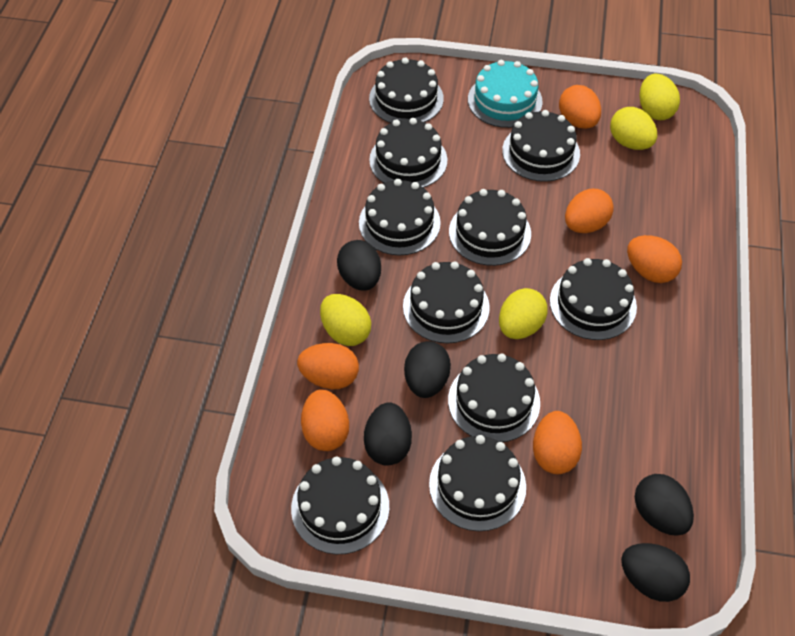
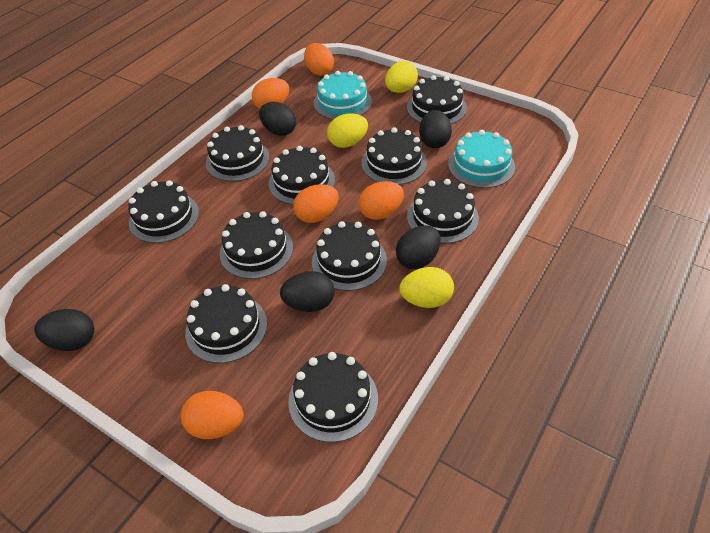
orange egg: [297,343,359,389] [301,389,349,451] [533,411,582,474] [559,85,601,129] [565,189,614,233] [627,235,682,283] = 6 -> [181,391,244,439] [252,78,289,109] [293,184,339,223] [304,43,334,75] [359,181,404,220] = 5
turquoise cake: [468,60,543,128] = 1 -> [314,71,372,120] [448,130,515,188] = 2
yellow egg: [320,294,371,346] [499,288,548,339] [610,107,657,150] [639,74,680,120] = 4 -> [327,113,368,148] [385,61,418,93] [399,267,454,308] = 3

